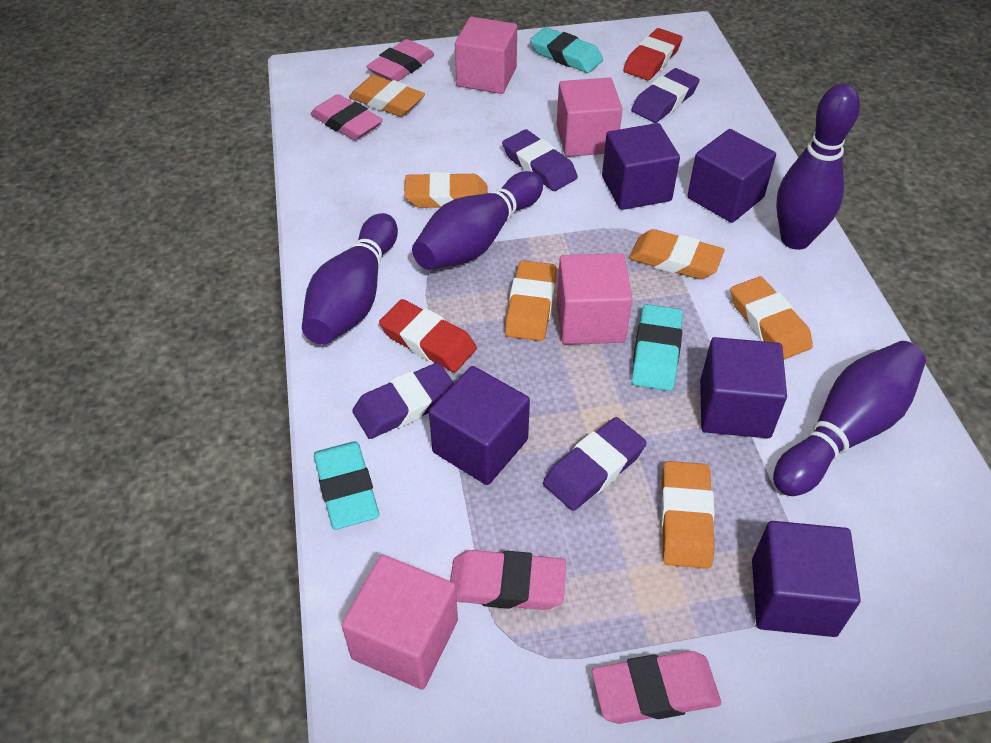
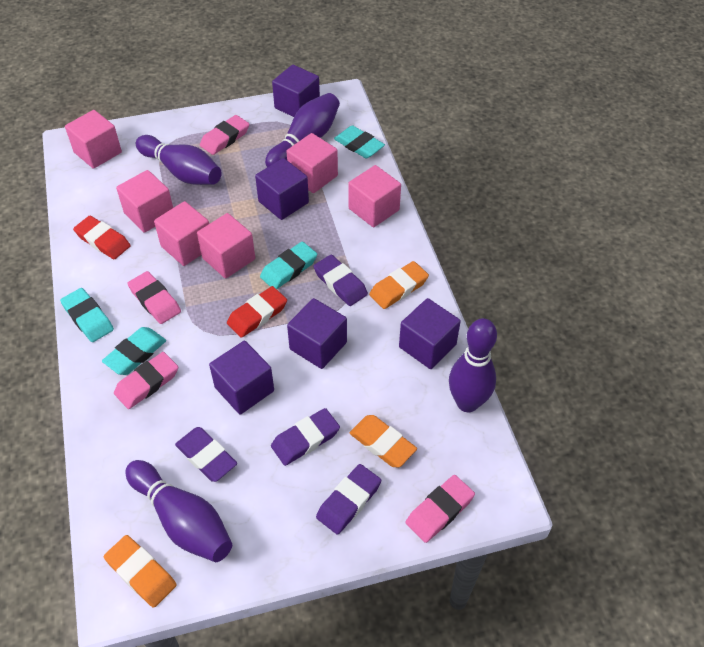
orange eraser: [349,75,425,117] [404,172,488,208] [505,260,557,341] [629,229,725,279] [661,461,715,569] [731,276,813,360] = 6 -> [104,535,177,608] [349,415,417,467] [369,261,429,309] = 3
pink cube: [342,555,458,689] [455,17,517,94] [556,77,623,157] [557,253,632,344] = 4 -> [65,110,122,169] [116,170,173,233] [154,201,209,266] [197,213,255,279] [286,133,338,193] [349,165,401,227] = 6
turquoise eraser: [314,441,379,529] [530,27,603,73] [632,304,683,391] = 3 -> [60,288,114,342] [102,327,166,375] [260,242,317,289] [334,125,385,159] = 4

